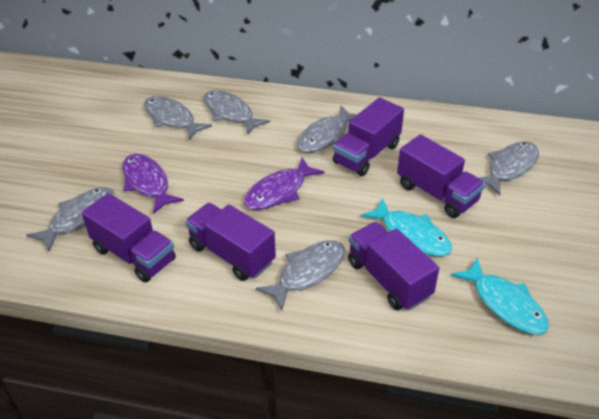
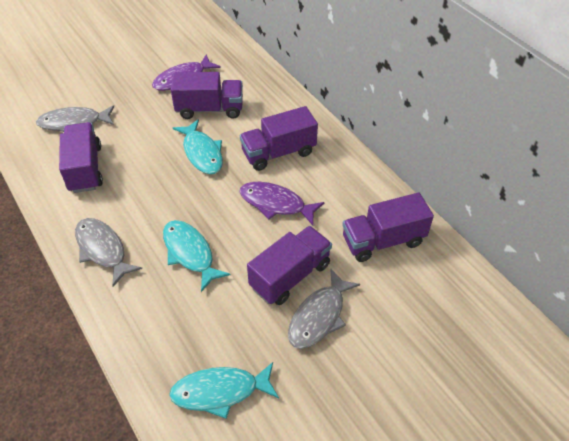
grey fish: [26,187,115,252] [144,96,212,140] [204,90,270,135] [256,240,345,311] [297,105,356,153] [479,142,539,196] = 6 -> [36,105,114,132] [75,218,142,287] [288,269,360,349] = 3
turquoise fish: [361,198,452,256] [451,257,549,335] = 2 -> [163,220,231,292] [169,362,279,419] [173,119,223,174] = 3

